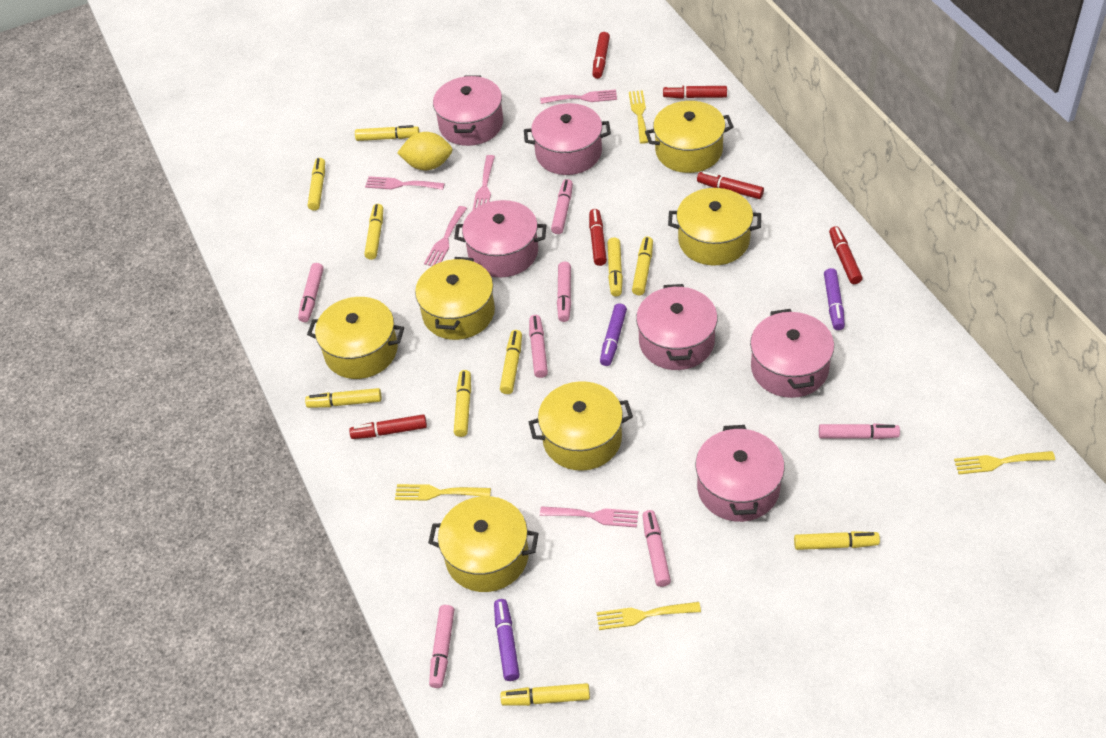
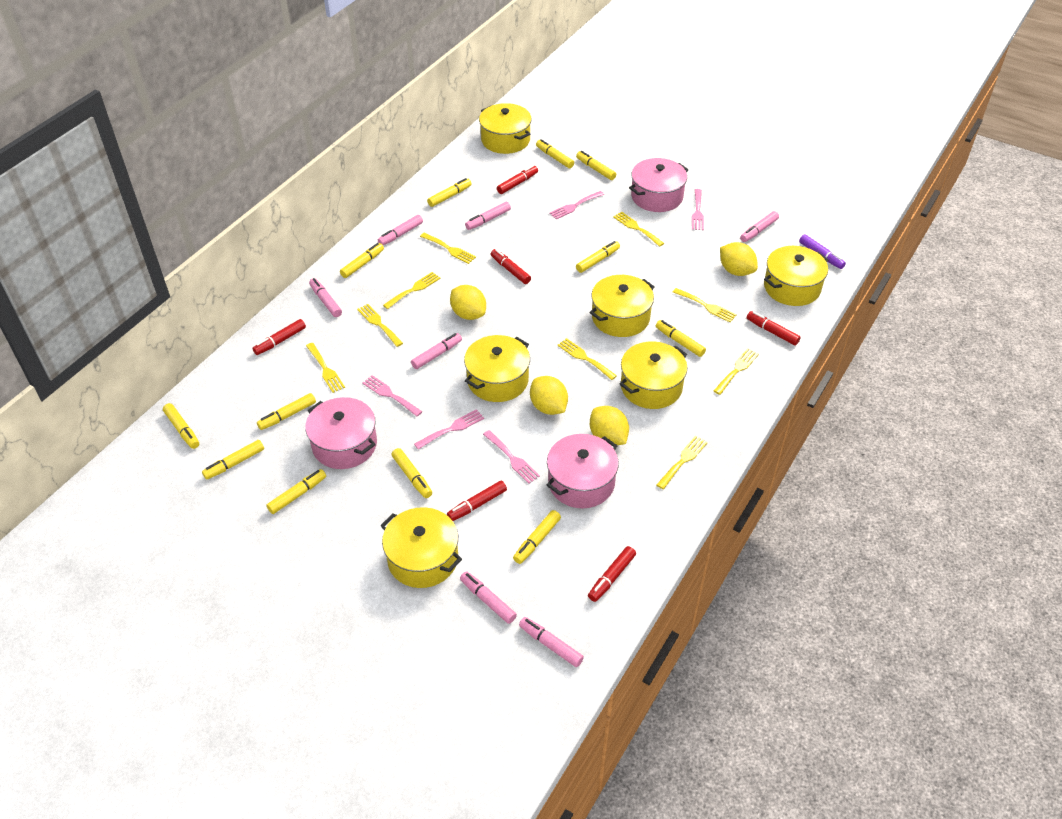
pink pot: [433,76,503,146] [454,200,547,277] [524,103,611,175] [636,284,717,370] [696,425,785,522] [750,309,834,398] = 6 -> [305,397,377,469] [547,434,619,508] [629,158,688,212] = 3
purple marker: [494,599,520,681] [600,304,627,366] [824,268,845,330] = 3 -> [799,234,846,269] = 1
yellow fork: [395,484,491,501] [597,602,701,630] [629,90,648,144] [954,451,1055,474] = 4 -> [306,343,345,393] [357,304,403,347] [383,272,440,309] [420,233,476,264] [557,338,617,380] [613,212,664,247] [656,435,708,489] [673,288,737,322] [714,348,759,395] = 9
yellow lemon: [397,132,453,170] = 1 -> [450,285,486,320] [530,376,568,415] [590,406,629,446] [720,242,758,276] = 4
yellow marker: [305,388,381,408] [308,158,325,211] [355,125,419,141] [364,204,383,260] [454,370,471,437] [500,330,522,394] [501,683,590,706] [608,237,623,297] [632,237,653,295] [794,531,880,550] = 10 -> [163,403,199,449] [202,440,264,480] [257,393,316,430] [266,469,326,514] [340,243,384,278] [391,448,432,498] [427,178,472,207] [513,510,561,564] [536,139,574,168] [576,151,616,180] [576,241,620,273] [656,320,706,357] = 12

